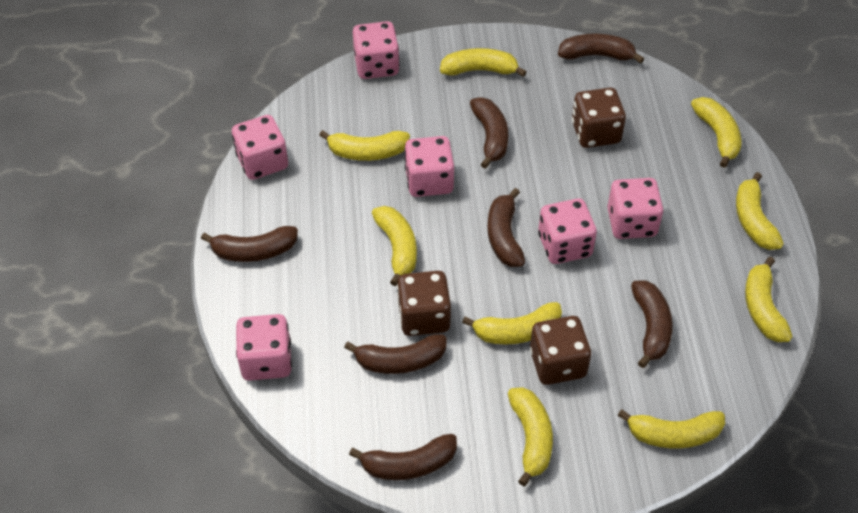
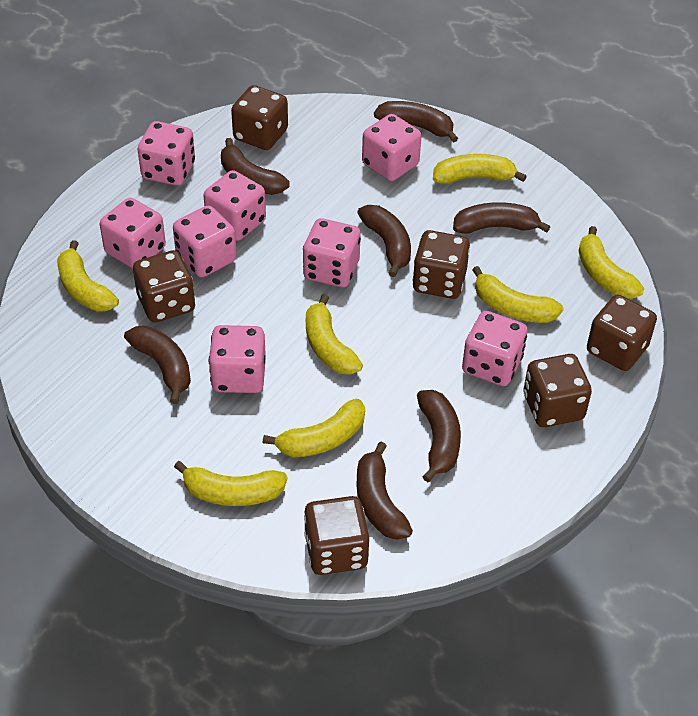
brown dice: [397,271,451,336] [530,316,591,385] [572,88,626,148] = 3 -> [133,250,195,322] [231,85,288,150] [304,496,369,575] [413,230,470,299] [523,354,592,427] [587,295,657,371] = 6
pink dice: [232,115,288,180] [236,314,292,381] [353,21,400,79] [404,136,454,197] [538,198,597,264] [607,178,664,239] = 6 -> [100,198,166,269] [138,121,195,186] [173,205,237,278] [203,170,266,241] [209,325,266,393] [303,218,361,287] [362,114,421,181] [462,311,528,386] = 8
yellow banana: [319,130,410,161] [372,206,417,286] [440,48,527,77] [462,302,562,345] [508,387,553,486] [617,409,725,449] [691,97,741,168] [736,172,784,250] [745,257,793,342] = 9 -> [57,240,119,311] [174,461,287,506] [263,399,365,457] [306,294,363,375] [433,154,527,184] [472,266,563,323] [579,226,644,299] = 7

